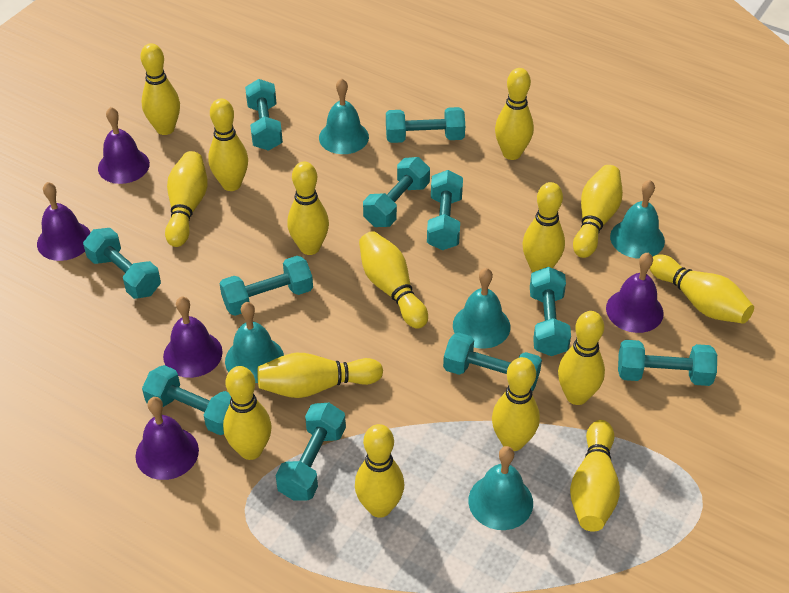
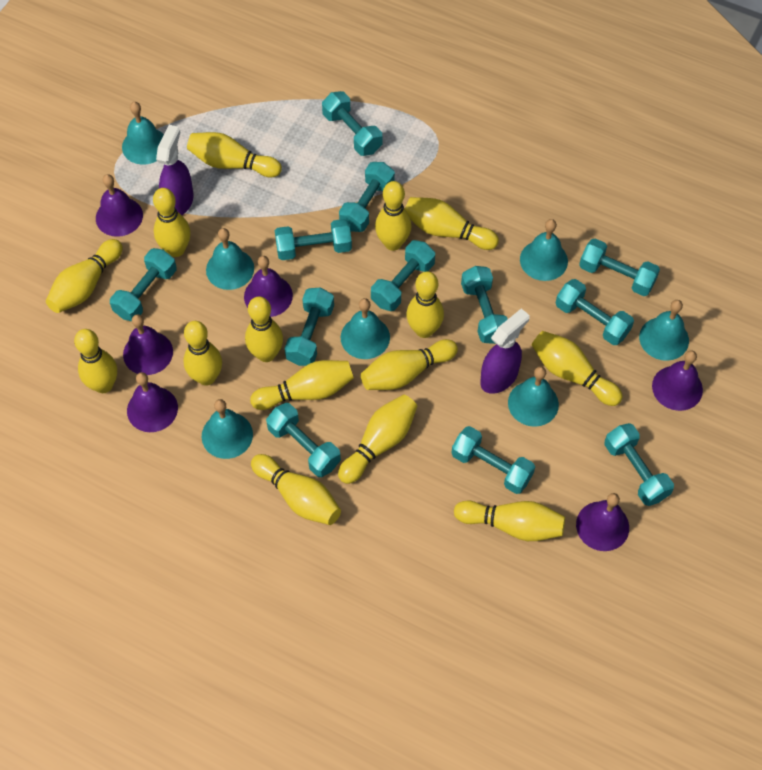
purple bell: [37,182,91,261] [98,107,150,184] [135,397,199,480] [163,296,223,378] [606,253,664,333] = 5 -> [96,174,143,237] [123,314,173,375] [127,372,178,432] [244,256,293,317] [576,493,629,551] [652,350,703,411] = 6
purple spray bottle: none = 0 -> [156,125,194,215] [480,308,529,394] = 2
turquoise bell: [225,302,284,383] [319,78,369,154] [453,268,510,349] [468,446,533,530] [610,180,665,259] = 5 -> [122,102,164,165] [202,399,253,459] [206,228,254,290] [341,298,390,359] [508,366,559,427] [520,219,568,281] [639,300,689,361] = 7
turquoise dumbbell: [83,228,161,299] [142,365,231,435] [219,256,313,316] [245,79,283,151] [276,403,346,501] [363,157,430,227] [386,107,465,143] [427,170,463,250] [443,332,542,392] [530,267,571,356] [618,340,717,386] = 11 -> [110,248,176,321] [266,403,341,477] [275,219,352,260] [285,287,334,366] [322,91,382,156] [339,162,395,232] [371,240,435,311] [451,426,535,494] [461,266,508,344] [556,279,634,345] [579,238,660,296] [605,423,674,506] = 12

